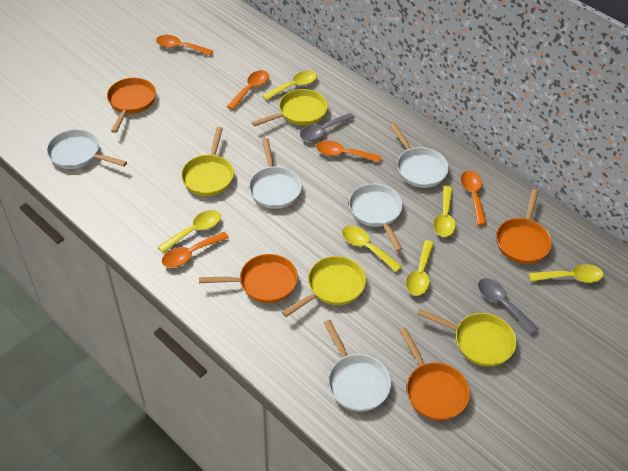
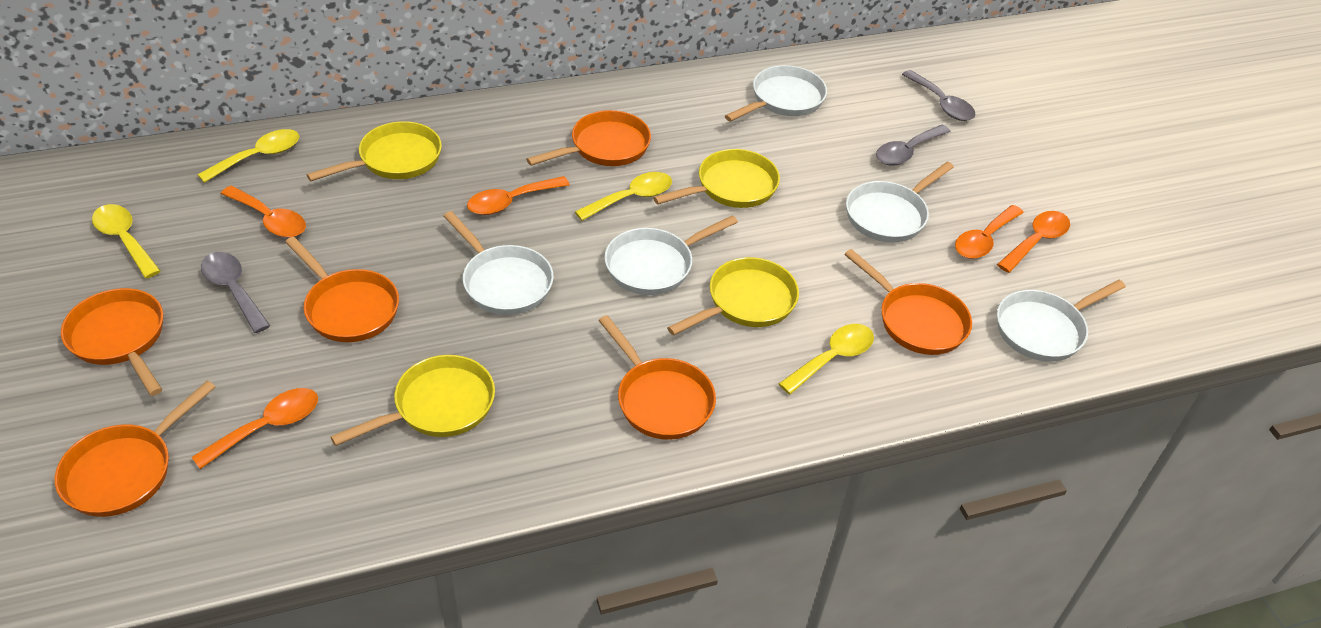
grey spoon: [300,113,355,141] [478,278,539,335] = 2 -> [201,252,270,333] [876,125,951,165] [902,70,976,121] = 3
orange pan: [107,78,156,133] [199,254,298,303] [399,328,470,421] [496,189,552,264] = 4 -> [55,380,216,517] [61,288,163,396] [285,237,399,342] [526,110,651,166] [598,315,716,440] [844,249,972,355] = 6
yellow spoon: [158,210,221,253] [262,71,317,100] [342,226,402,272] [406,240,434,296] [433,186,456,237] [529,264,603,283] = 6 -> [92,204,160,278] [197,129,299,183] [575,172,672,221] [779,324,874,394] = 4

